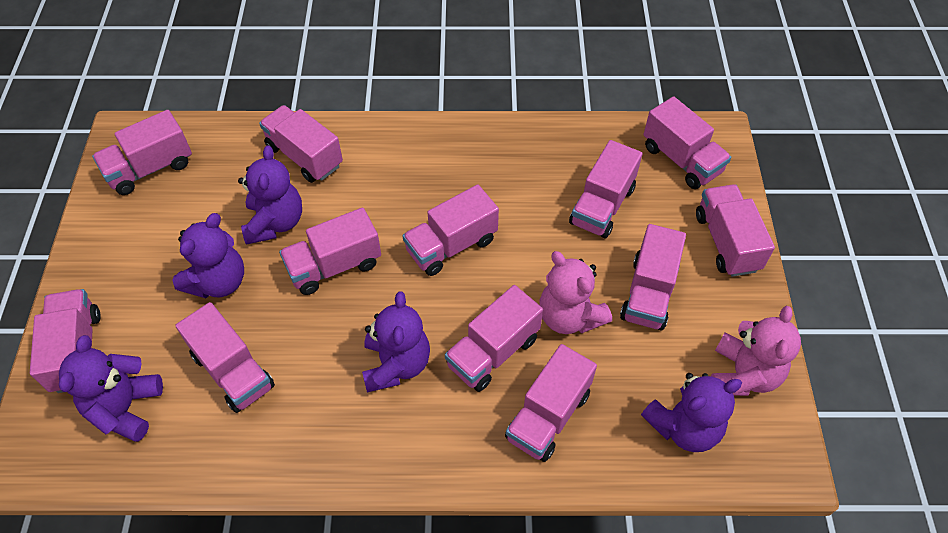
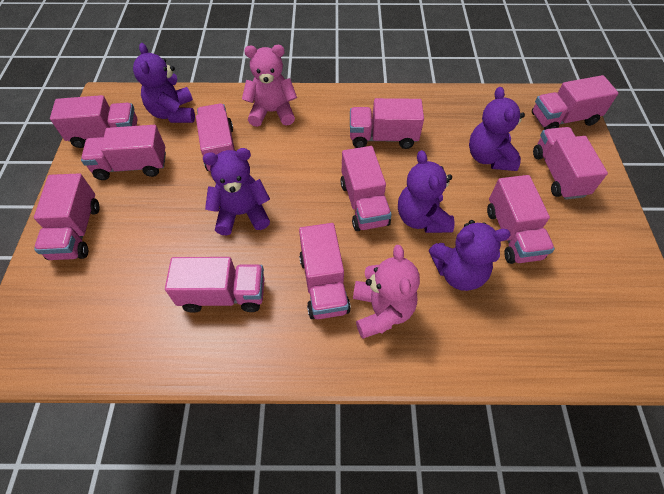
pink truck: [30,289,101,393] [92,110,192,195] [175,302,275,413] [259,105,343,183] [279,208,381,295] [402,184,499,276] [445,285,543,392] [505,344,597,462] [569,140,642,238] [620,224,686,331] [643,96,731,189] [696,184,775,277] = 12 -> [34,173,100,260] [50,95,137,148] [81,125,166,180] [165,257,265,313] [196,103,235,171] [299,223,351,319] [341,146,392,231] [350,98,424,149] [487,175,555,264] [532,75,619,130] [533,127,608,200] = 11

